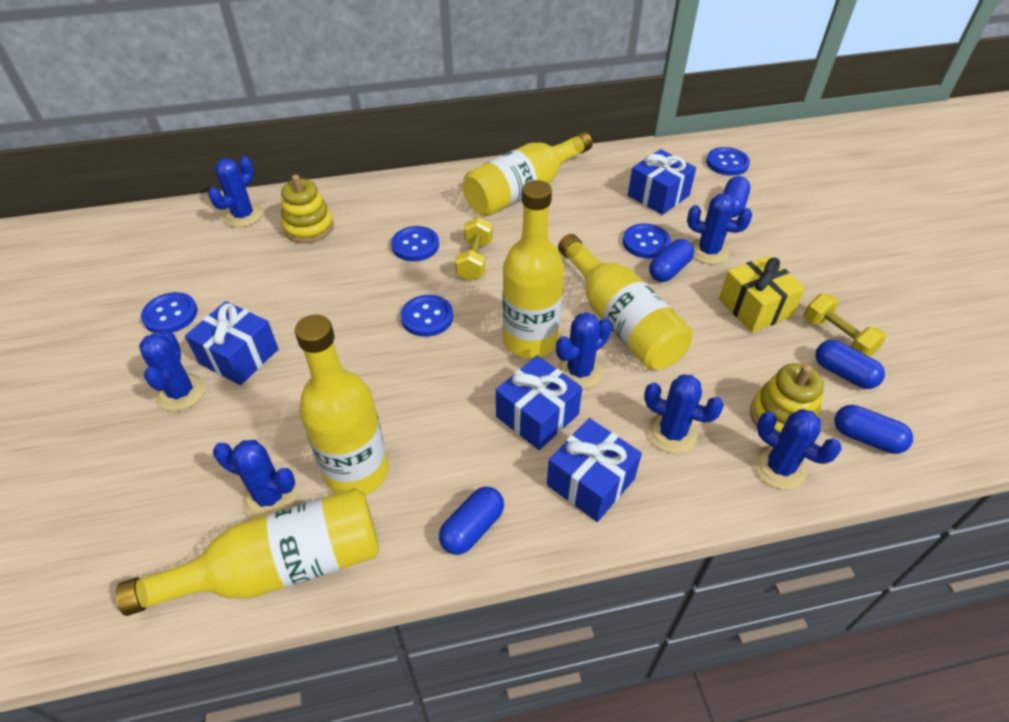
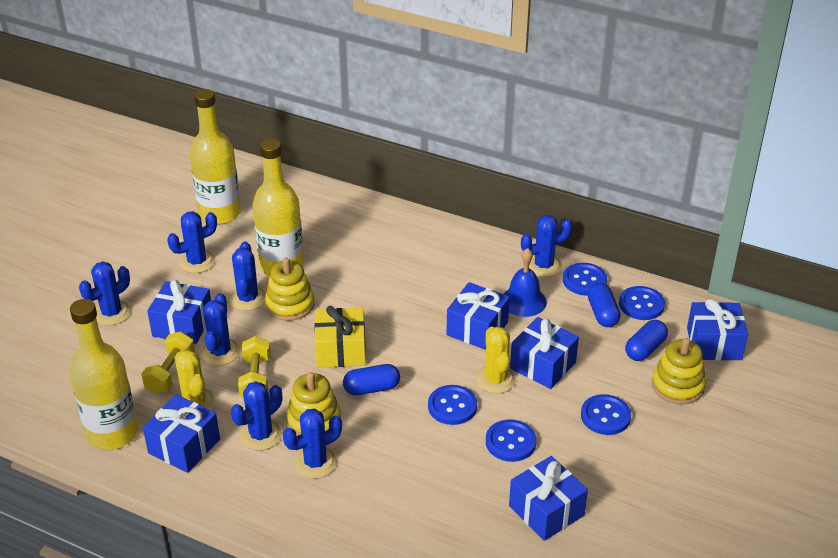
blue bell: none = 0 -> [504,248,547,317] = 1
blue capsule: [439,487,504,555] [649,239,694,282] [723,176,750,218] [815,340,885,389] [834,405,913,454] = 5 -> [343,364,400,395] [588,283,620,327] [625,320,668,361] = 3
blue gift: [185,301,278,385] [496,356,582,450] [547,418,642,522] [628,149,696,215] = 4 -> [143,394,220,473] [147,280,211,344] [446,282,510,350] [509,456,588,541] [510,317,579,389] [687,299,748,360] = 6
yellow bottle: [116,488,379,616] [295,315,388,495] [463,132,592,217] [502,180,564,358] [558,234,693,370] = 5 -> [69,299,138,450] [190,89,241,225] [253,138,304,276] = 3
yellow cactus: none = 0 -> [174,350,215,410] [476,327,516,394] = 2
yellow stacking toy: [281,174,334,243] [750,363,824,432] = 2 -> [265,258,314,321] [287,372,341,436] [652,338,706,404] = 3

